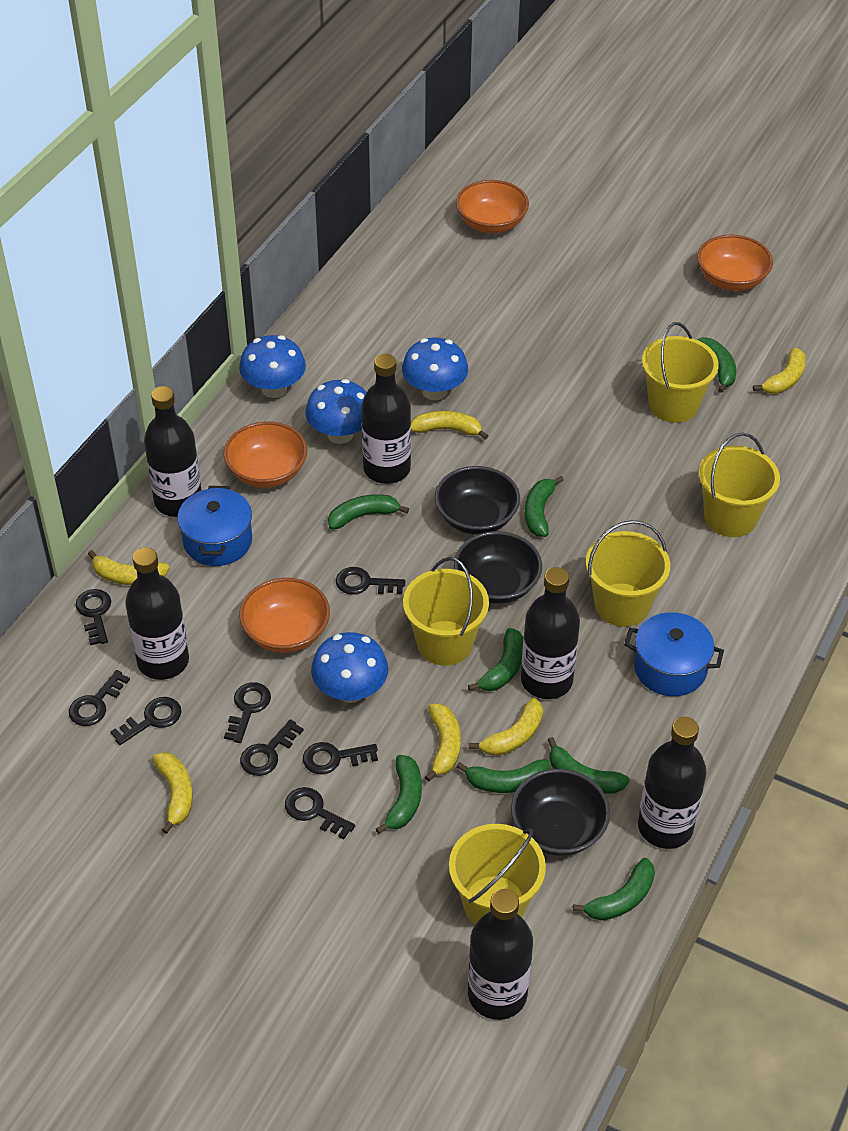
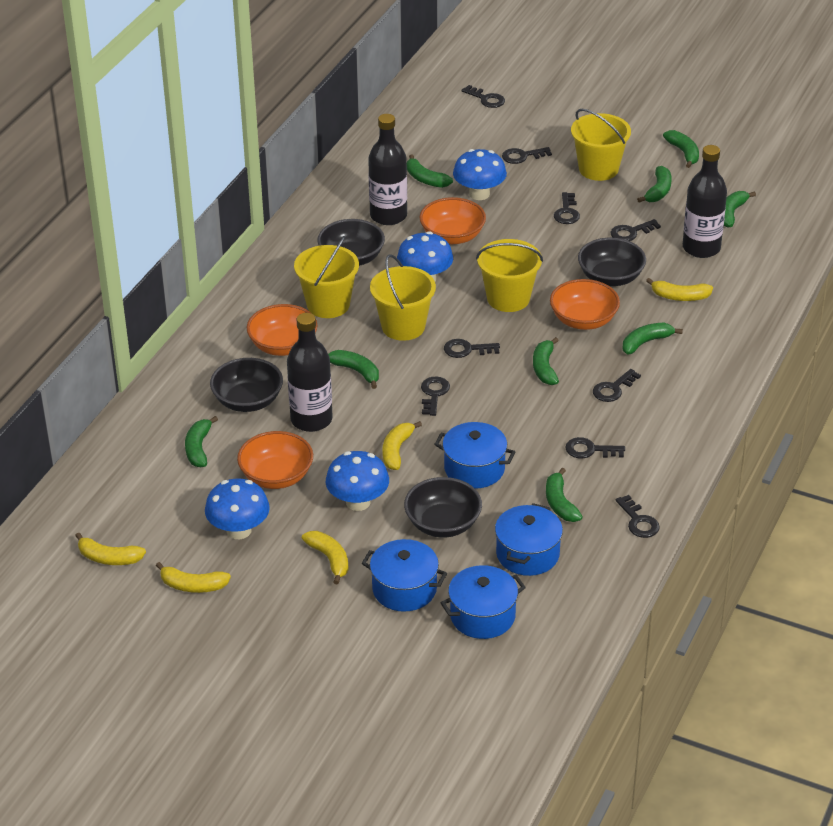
black bottle: [125,548,189,680] [144,386,202,517] [361,354,411,484] [468,889,533,1020] [521,567,580,699] [638,717,707,849] = 6 -> [287,313,332,432] [368,114,407,225] [683,145,727,258] = 3
black bowl: [435,466,520,535] [454,531,542,604] [511,769,610,856] = 3 -> [210,358,283,412] [318,219,385,266] [404,477,482,538] [578,238,646,286] = 4
black key: [69,670,130,726] [76,589,111,645] [110,697,182,745] [224,682,271,743] [240,719,304,776] [285,787,355,839] [303,742,378,774] [336,567,405,595] = 8 -> [421,376,450,416] [444,339,500,358] [461,85,505,108] [502,147,552,164] [554,192,580,224] [565,437,625,458] [593,369,641,402] [611,219,661,241] [616,495,660,538] = 9
blue pot: [178,486,252,566] [624,612,724,696] = 2 -> [362,539,447,612] [434,422,515,489] [440,565,526,639] [495,503,563,576] = 4
green banana: [328,494,409,530] [376,755,422,834] [456,759,549,793] [468,628,523,691] [525,476,564,537] [548,737,630,794] [573,858,655,921] [696,337,736,393] = 8 -> [185,416,218,467] [328,350,379,389] [407,154,453,188] [533,337,559,385] [546,468,583,522] [623,323,683,354] [637,166,672,202] [663,130,699,168] [724,191,756,228] = 9
yellow banana: [88,550,169,585] [152,752,193,834] [411,411,488,440] [425,704,461,782] [469,698,543,756] [753,348,806,394] = 6 -> [75,533,146,565] [156,562,231,593] [302,531,349,585] [382,421,422,470] [646,278,713,301] = 5
yellow bucket: [403,557,489,666] [449,824,546,924] [586,520,670,627] [642,322,719,423] [699,432,780,537] = 5 -> [294,236,359,318] [370,254,436,341] [476,239,543,312] [571,109,631,181] = 4

